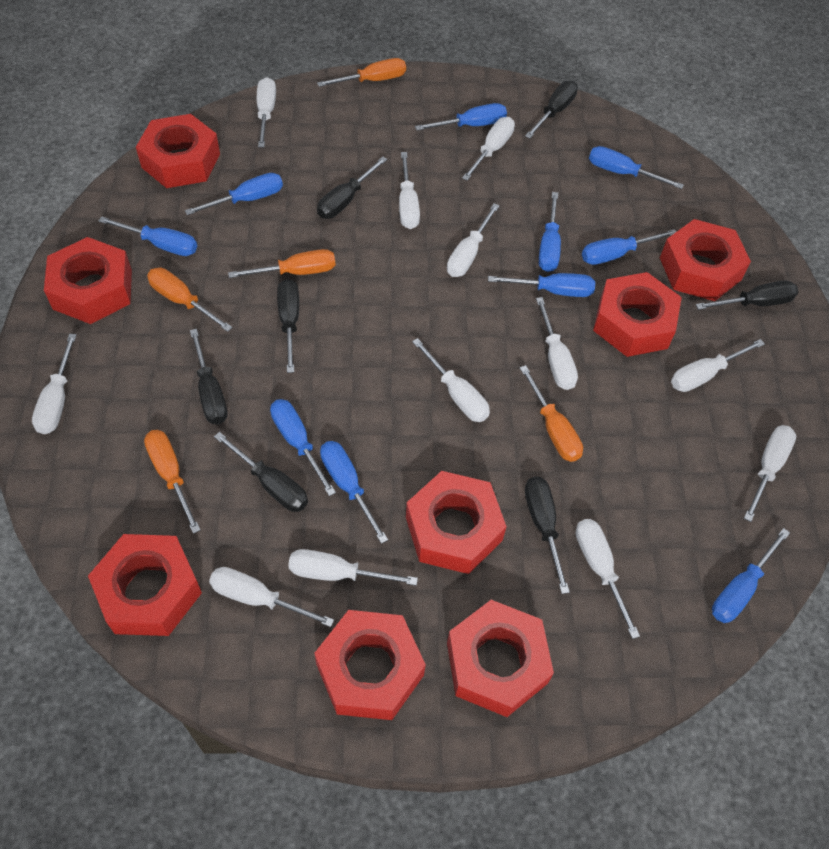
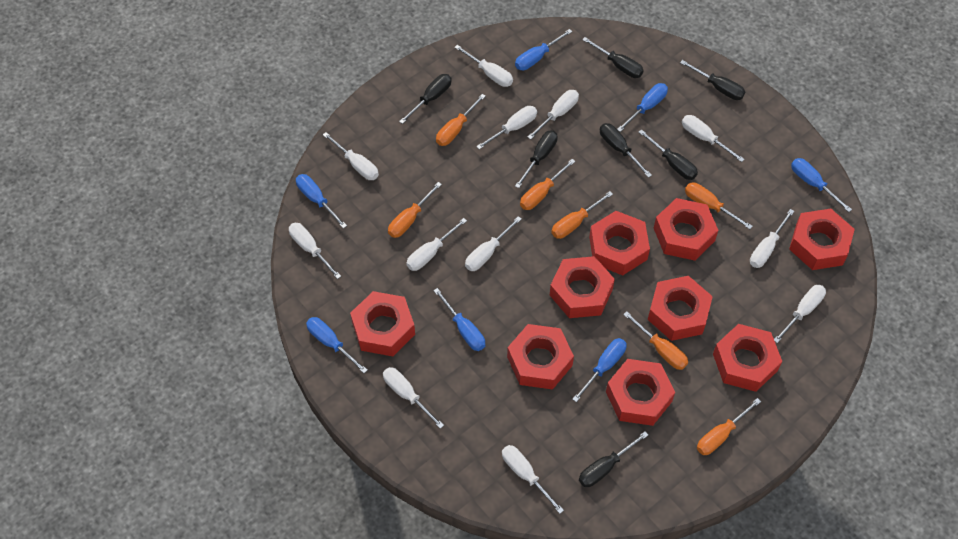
blue screwdriver: [99,217,197,256] [185,173,283,215] [270,399,336,496] [320,441,388,544] [415,103,507,131] [488,273,595,297] [539,192,561,272] [582,229,676,265] [589,146,684,189] [712,528,790,623] = 10 -> [296,174,347,228] [306,317,368,373] [433,288,485,351] [515,29,572,70] [572,338,627,402] [617,83,668,132] [791,158,852,212] = 7
orange screwdriver: [144,430,201,534] [147,268,233,332] [228,249,335,278] [317,58,406,87] [520,365,583,462] = 5 -> [388,182,442,238] [436,94,486,146] [520,159,576,210] [551,191,613,239] [623,311,688,370] [685,182,753,229] [697,398,761,455] = 7
red nut: [44,237,132,324] [88,534,202,636] [136,114,220,188] [314,610,426,720] [406,471,507,574] [447,600,554,717] [593,272,682,357] [660,219,751,301] = 8 -> [350,291,415,356] [507,324,574,390] [550,256,615,318] [589,211,650,276] [606,359,675,426] [648,276,713,341] [654,198,718,261] [713,324,782,392] [789,209,855,270] = 9

